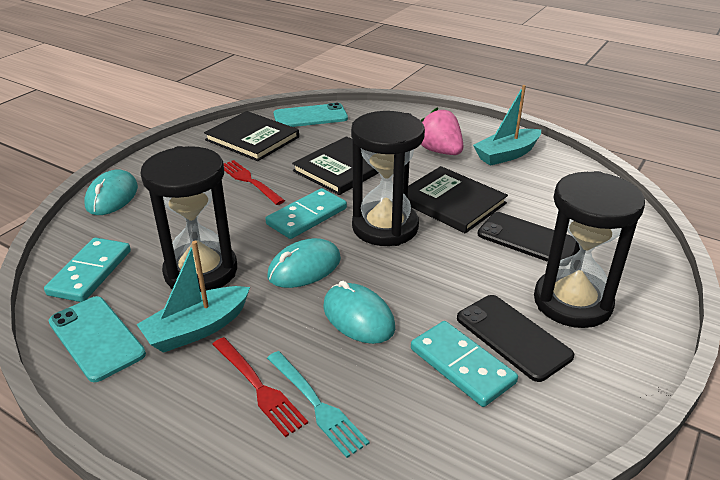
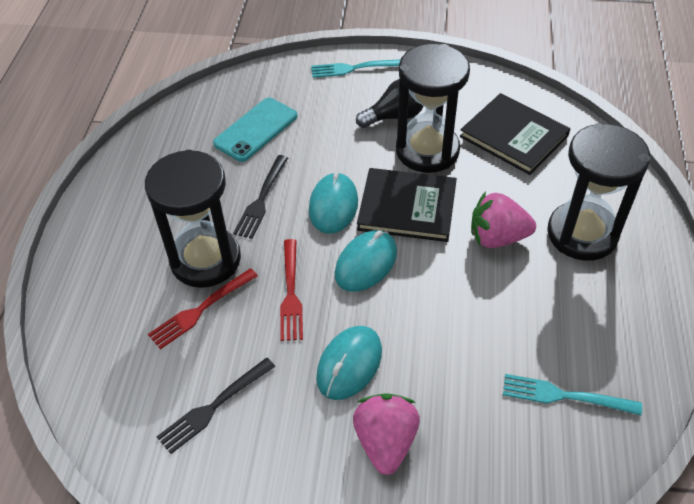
black book: [204,111,299,161] [292,136,378,195] [408,166,508,233] = 3 -> [357,168,457,242] [460,93,570,175] = 2
black fork: none = 0 -> [157,358,275,454] [233,155,288,239] = 2
black light bulb: none = 0 -> [356,79,424,128] = 1
black phone: [457,295,574,382] [478,212,576,262] = 2 -> none = 0
pink strawberry: [421,107,464,155] = 1 -> [353,393,420,475] [471,192,536,248] = 2
turquoise boat: [136,241,250,353] [473,85,541,166] = 2 -> none = 0
turquoise domino: [44,238,131,302] [266,188,347,239] [411,321,518,407] = 3 -> none = 0
turquoise fork: [267,351,369,458] = 1 -> [311,59,401,78] [503,374,642,415] = 2
turquoise phone: [48,296,146,382] [274,103,348,127] = 2 -> [213,98,297,162] = 1

